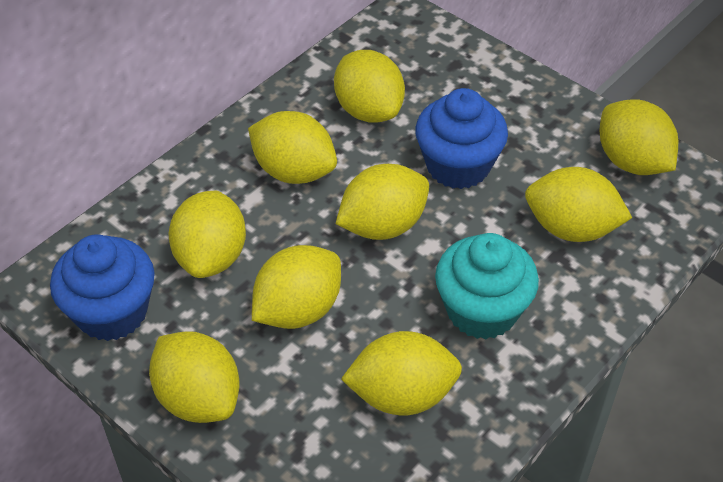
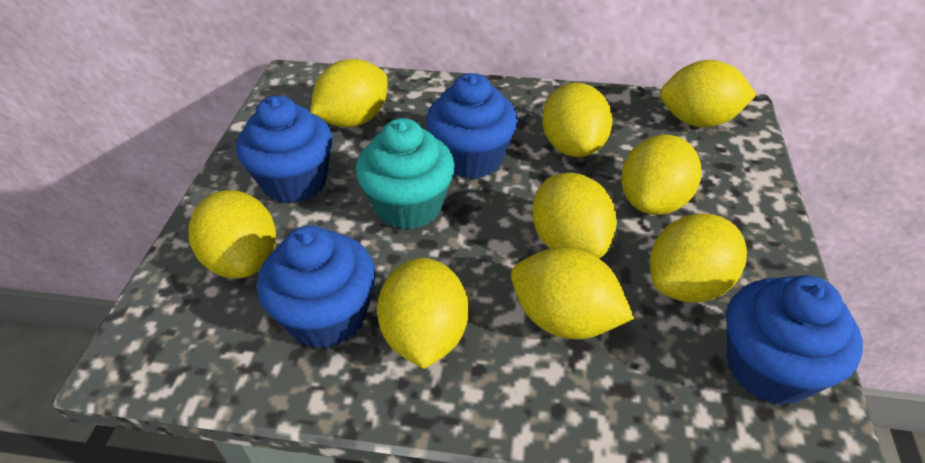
blue cupcake: [50,234,155,341] [415,88,508,189] = 2 -> [236,95,333,203] [257,225,375,349] [426,73,518,179] [726,275,863,405] = 4

